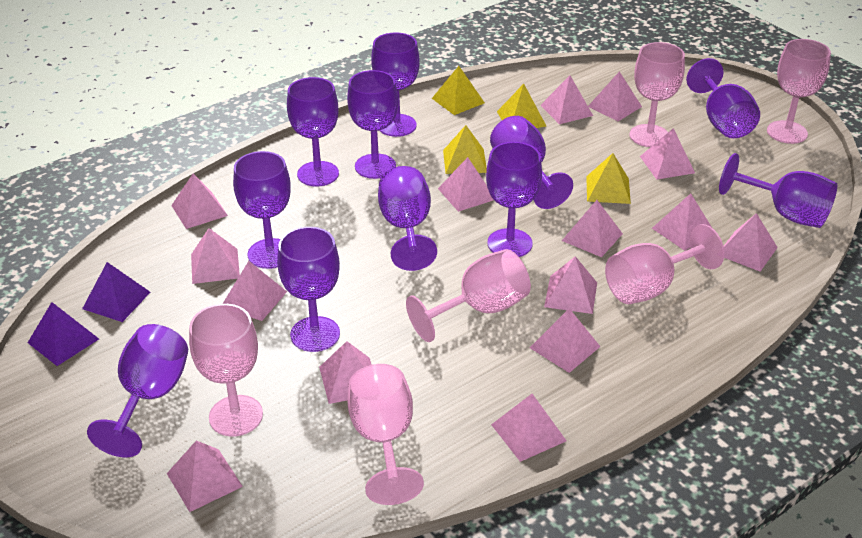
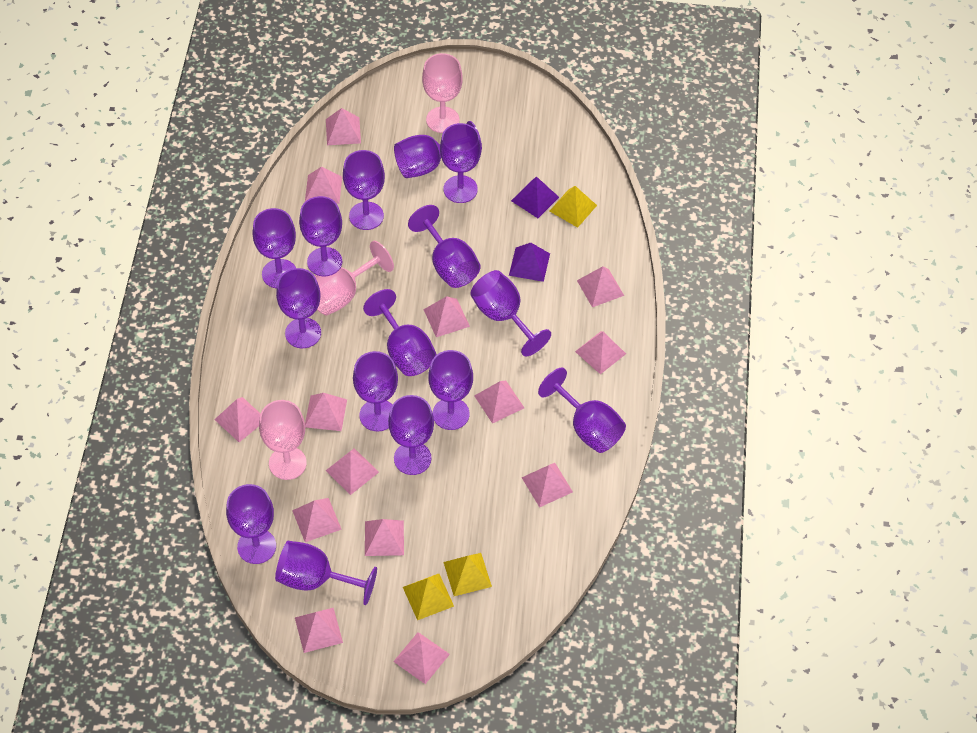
pink goblet: [189,304,263,437] [348,364,424,505] [406,249,531,342] [605,224,724,304] [629,42,685,147] [767,39,831,144] = 6 -> [259,400,307,480] [315,241,394,315] [422,53,463,133] = 3
pink pyramid: [167,441,243,512] [171,174,228,229] [191,228,240,284] [223,261,287,321] [319,341,372,404] [438,157,493,212] [491,394,567,462] [530,308,600,373] [541,75,593,124] [544,256,597,314] [562,200,623,257] [588,71,642,121] [640,128,695,180] [652,193,711,251] [724,213,778,272] = 15 -> [214,397,261,442] [292,498,342,542] [295,608,343,653] [305,167,342,204] [305,393,347,431] [325,448,379,495] [326,108,361,145] [365,519,404,556] [393,632,450,684] [423,296,470,337] [474,381,524,424] [521,463,573,508] [575,331,626,374] [577,266,624,307] = 14
purple goblet: [87,324,188,457] [233,151,291,269] [277,227,340,352] [287,77,339,187] [347,70,398,179] [371,32,420,137] [378,166,437,271] [486,142,542,257] [490,116,573,209] [686,58,760,138] [719,153,837,228] = 11 -> [226,484,276,564] [252,208,296,288] [275,541,377,605] [276,268,321,348] [299,196,342,274] [343,150,385,230] [353,351,398,431] [363,289,436,376] [388,395,434,475] [394,121,482,178] [408,205,480,288] [428,350,473,430] [440,123,481,203] [470,270,551,356] [538,368,626,453] = 15
yellow pyramid: [432,66,485,115] [443,125,487,174] [497,84,547,128] [586,153,631,204] = 4 -> [403,574,454,620] [444,553,492,596] [550,186,597,228] = 3

